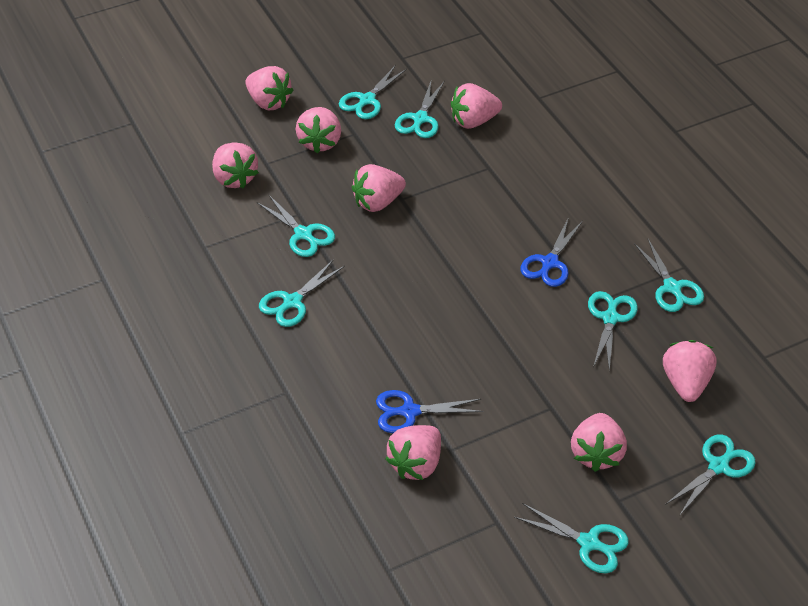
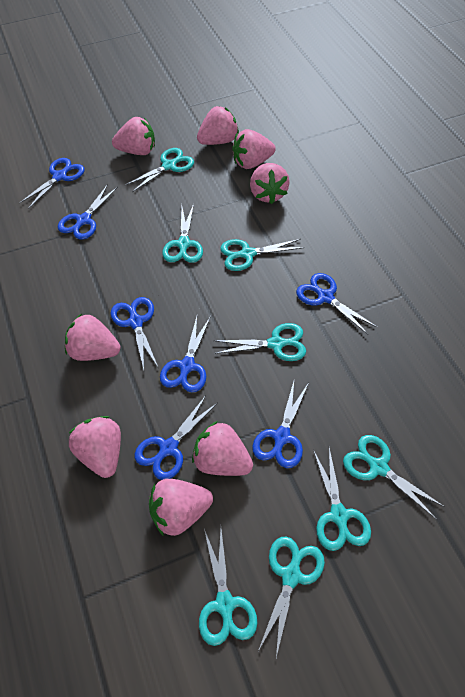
blue scissors: [376,390,484,433] [520,217,583,287] = 2 -> [19,158,85,209] [58,184,118,239] [110,297,158,370] [135,395,217,480] [160,316,211,392] [252,381,308,468] [296,273,377,334] = 7

